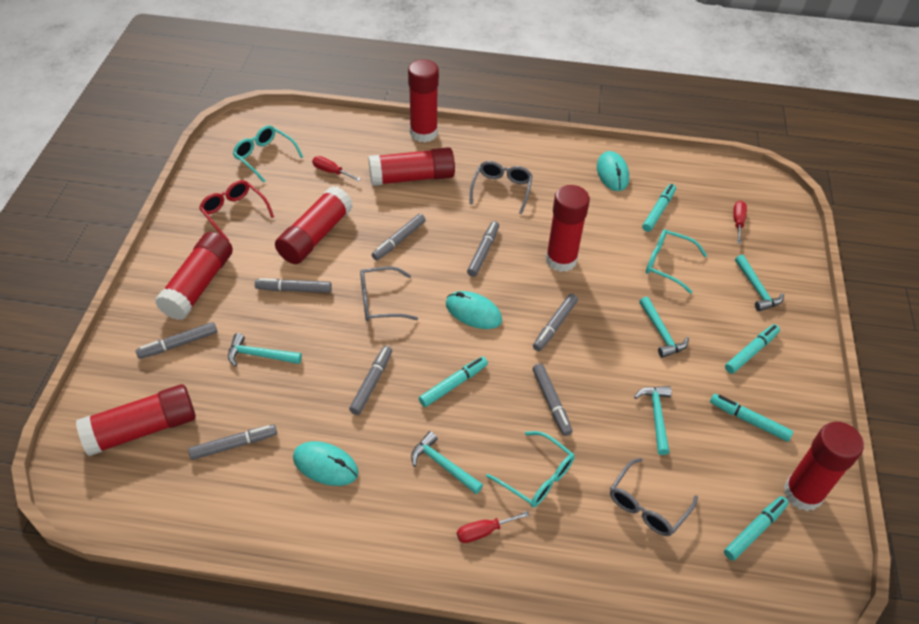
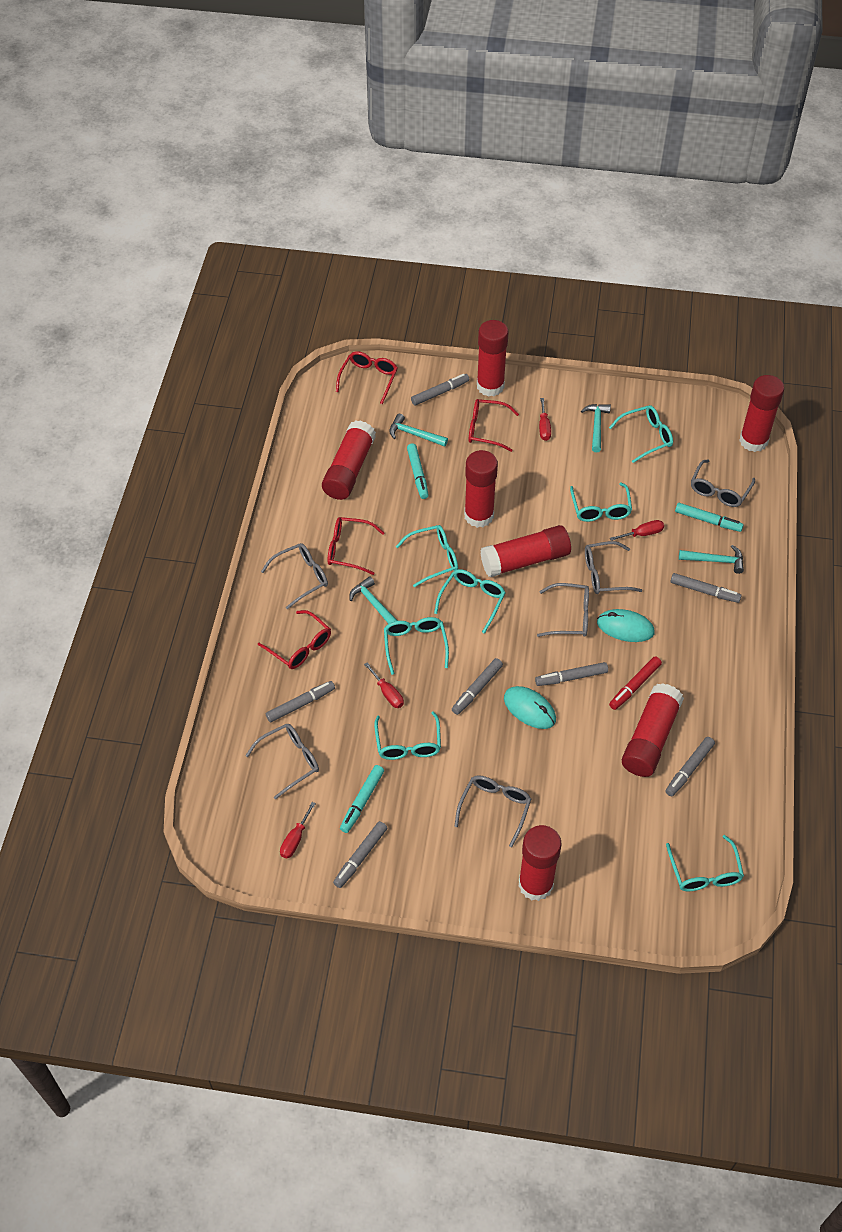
grey glasses: [360,266,418,322] [469,161,533,214] [610,458,698,536] = 3 -> [245,724,319,799] [261,543,328,609] [454,775,531,847] [537,583,589,637] [585,541,642,594] [691,460,755,507] = 6
grey marker: [136,322,217,359] [188,424,277,460] [255,278,332,293] [349,346,392,415] [372,214,425,260] [467,221,499,277] [533,294,578,351] [533,363,572,436] = 8 -> [266,681,335,722] [333,821,387,888] [411,374,469,406] [452,658,503,715] [535,662,608,686] [665,737,715,797] [670,573,742,603] = 7
red glasses: [199,180,274,241] = 1 -> [258,610,331,669] [328,517,385,575] [336,351,398,404] [469,399,519,452] = 4
red marker: none = 0 -> [609,656,662,710] = 1
red screwdriver: [312,156,361,181] [457,511,530,543] [733,201,747,244] = 3 -> [280,802,316,858] [364,662,404,708] [539,398,551,441] [610,520,664,541] = 4
turquoise glasses: [233,125,303,182] [486,431,574,507] [646,229,707,294] = 3 -> [374,711,441,760] [384,617,449,675] [396,525,458,587] [434,569,506,634] [570,483,632,522] [609,405,673,463] [666,835,744,891] = 7
turquoise hammer: [228,333,302,367] [411,431,483,494] [634,386,672,455] [639,296,689,358] [735,255,784,311] = 5 -> [349,577,398,624] [389,414,448,447] [581,404,611,452] [679,545,744,574] = 4
turquoise marker: [419,356,488,407] [642,184,676,232] [710,394,793,442] [724,496,789,561] [725,324,780,374] = 5 -> [340,765,384,833] [407,444,429,499] [675,503,744,532] = 3
turquoise mouse: [293,441,359,486] [446,291,502,329] [597,151,629,191] = 3 -> [504,686,556,729] [597,609,655,642] = 2

